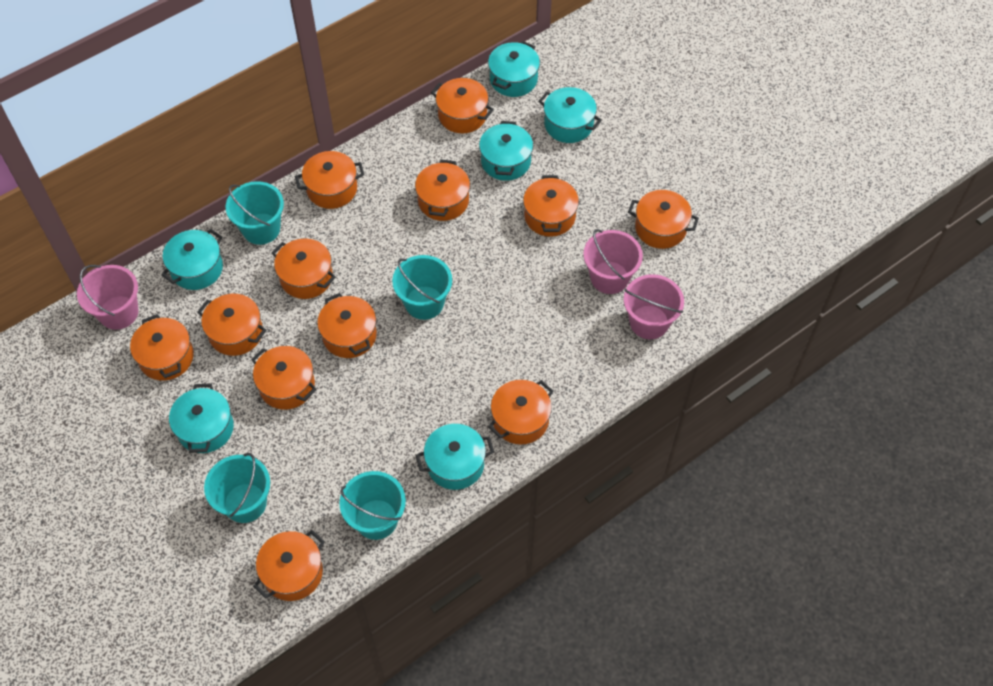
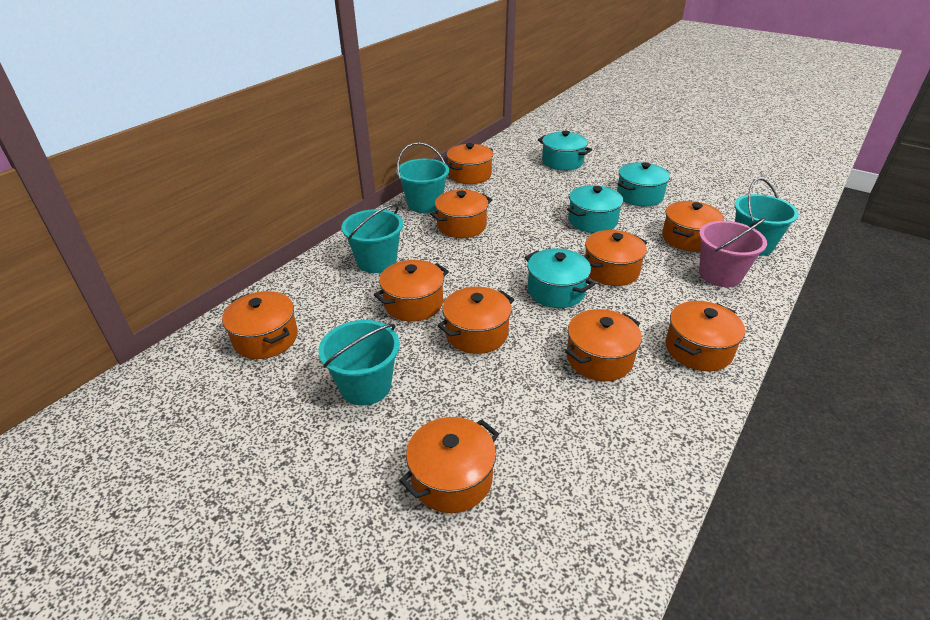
orange pot: [130,314,194,381] [197,294,266,356] [251,346,317,410] [253,530,325,601] [272,238,336,299] [295,151,364,209] [317,293,377,358] [415,159,470,221] [431,78,494,133] [488,380,553,445] [523,175,579,237] [628,190,699,249] = 12 -> [222,291,298,359] [374,260,449,322] [400,417,499,513] [430,190,492,238] [437,287,514,354] [447,143,493,184] [565,309,642,381] [584,230,647,286] [662,201,724,252] [666,301,745,371] = 10
pink bucket: [77,265,139,330] [583,229,643,294] [624,274,684,339] = 3 -> [699,218,767,287] = 1
turquoise pot: [161,229,223,290] [169,384,234,453] [415,424,494,490] [479,121,533,181] [488,41,540,97] [538,87,602,143] = 6 -> [525,248,595,308] [538,131,592,170] [567,185,623,233] [617,162,670,206] = 4

